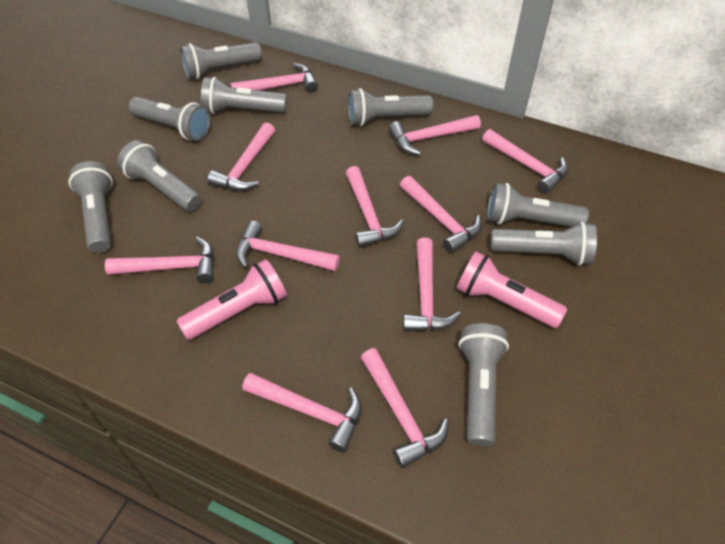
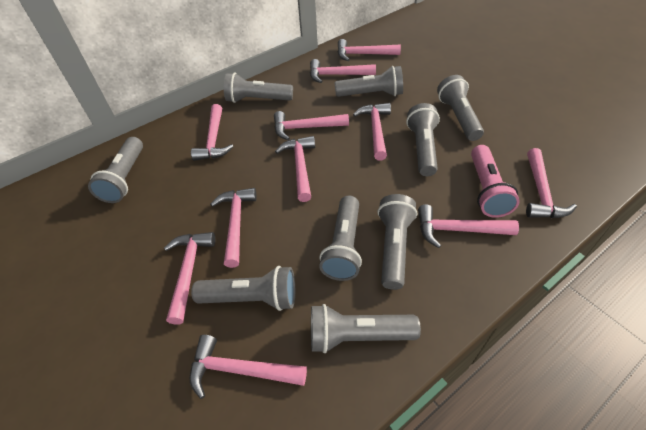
pink flashlight: [177,259,287,340] [457,252,567,328] = 2 -> [471,145,520,218] = 1

